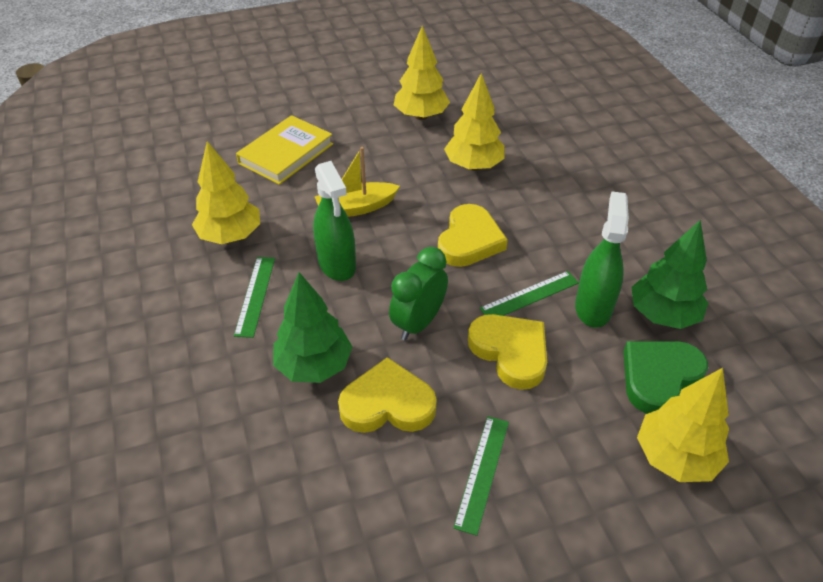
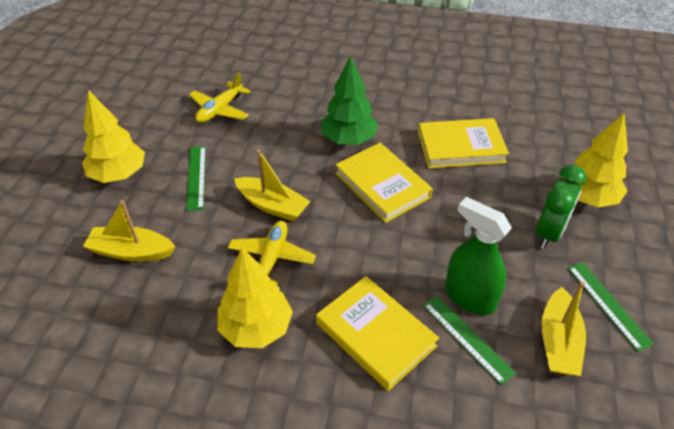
green heart: [623,341,708,414] = 1 -> none = 0
green spray bottle: [313,161,356,281] [575,191,629,328] = 2 -> [445,197,512,315] = 1
green tree: [273,272,352,383] [632,220,708,329] = 2 -> [321,55,378,145] = 1
yellow boat: [315,147,400,217] = 1 -> [83,200,176,262] [234,149,311,222] [542,282,586,376] = 3
yellow book: [236,115,333,185] = 1 -> [316,276,439,391] [335,143,433,223] [418,118,509,168] = 3
yellow heart: [338,357,437,433] [438,204,508,267] [468,314,547,390] = 3 -> none = 0
yellow plane: none = 0 -> [189,72,250,123] [228,221,316,285] = 2
yellow tree: [192,141,260,244] [394,26,450,120] [444,73,505,171] [637,368,729,482] = 4 -> [82,90,145,183] [217,247,293,348] [562,113,628,207] = 3

